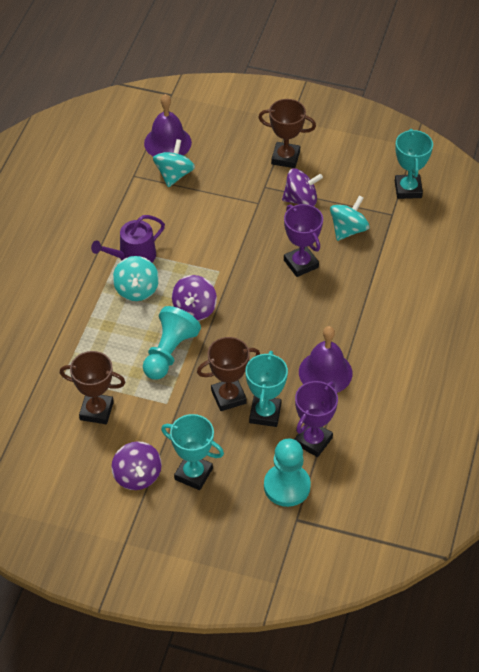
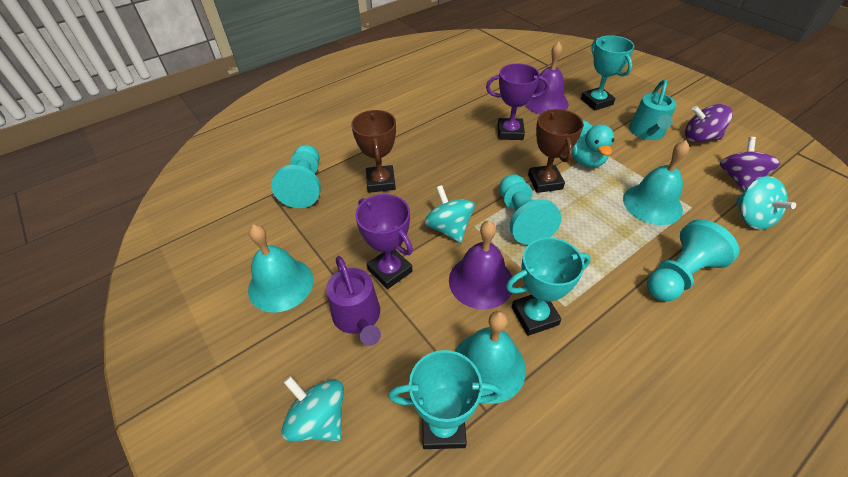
brown trophy: [60,351,125,424] [197,337,260,411] [258,99,316,168] = 3 -> [351,110,396,193] [528,109,584,193] = 2
purple spinning top: [111,441,162,490] [172,275,217,321] [282,168,323,206] = 3 -> [685,104,733,142] [720,137,780,191] = 2
turquoise bell: none = 0 -> [248,224,313,313] [454,311,526,404] [623,140,690,225] = 3
turquoise duck: none = 0 -> [572,120,614,168] = 1
turquoise pawn: [143,306,201,380] [264,439,311,507] = 2 -> [271,145,321,208] [499,174,562,245] [647,219,739,301] = 3
turquoise watering can: none = 0 -> [629,80,676,140] = 1

